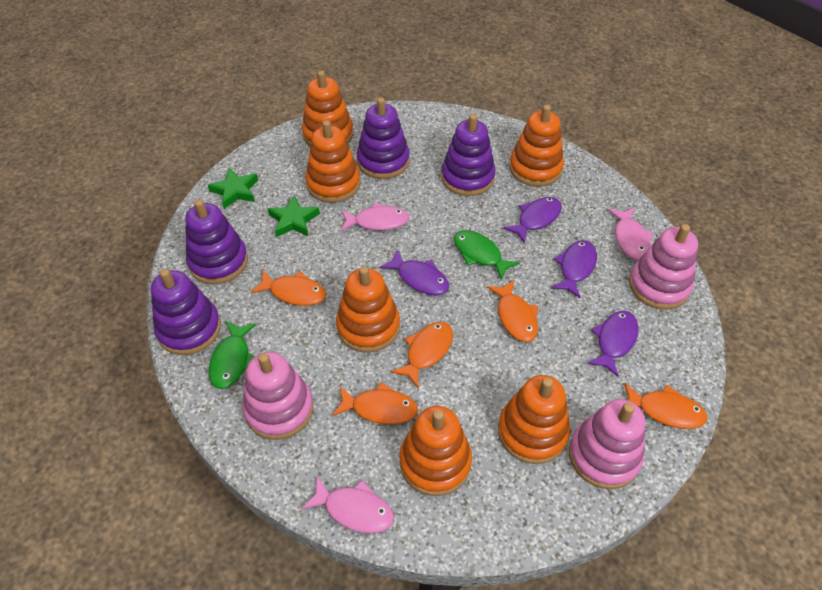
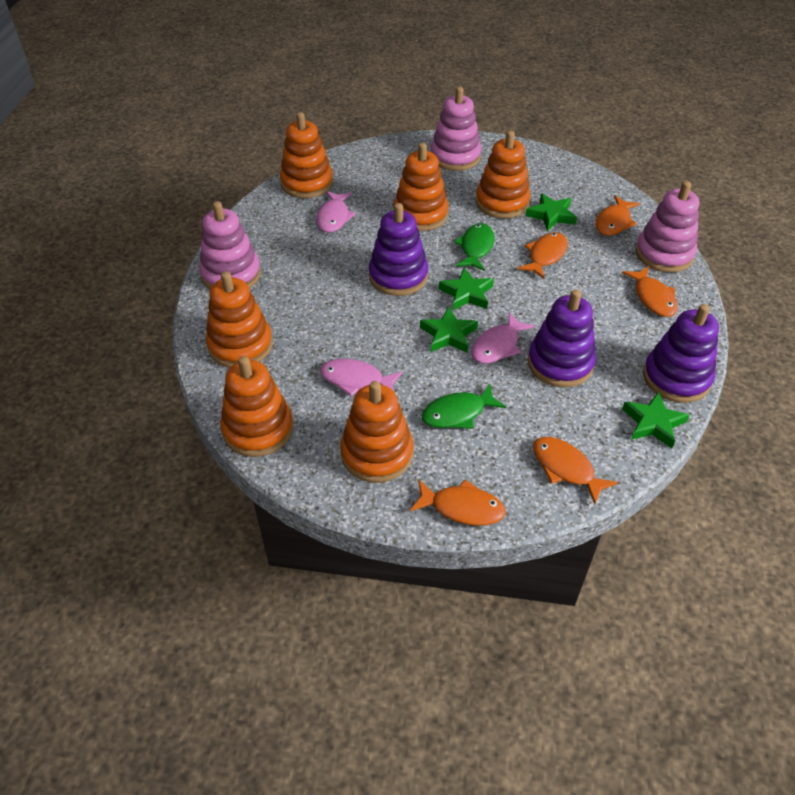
green star: [208,168,258,209] [268,195,320,237] = 2 -> [420,307,478,353] [439,268,494,310] [526,193,577,231] [622,391,690,448] = 4
purple fish: [379,250,449,295] [503,197,562,244] [551,240,597,298] [587,311,638,377] = 4 -> none = 0
purple stacking toy: [151,269,221,355] [185,199,248,284] [357,97,410,179] [441,114,496,196] = 4 -> [369,203,428,296] [528,289,596,387] [643,304,719,403] = 3

